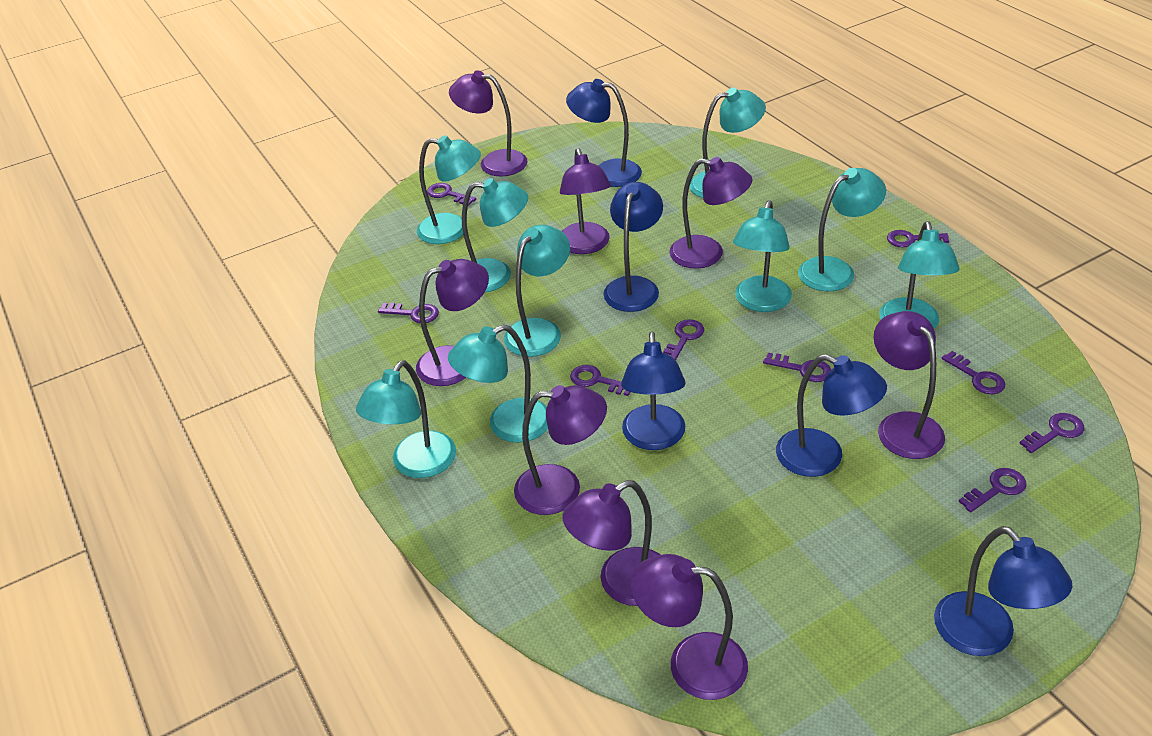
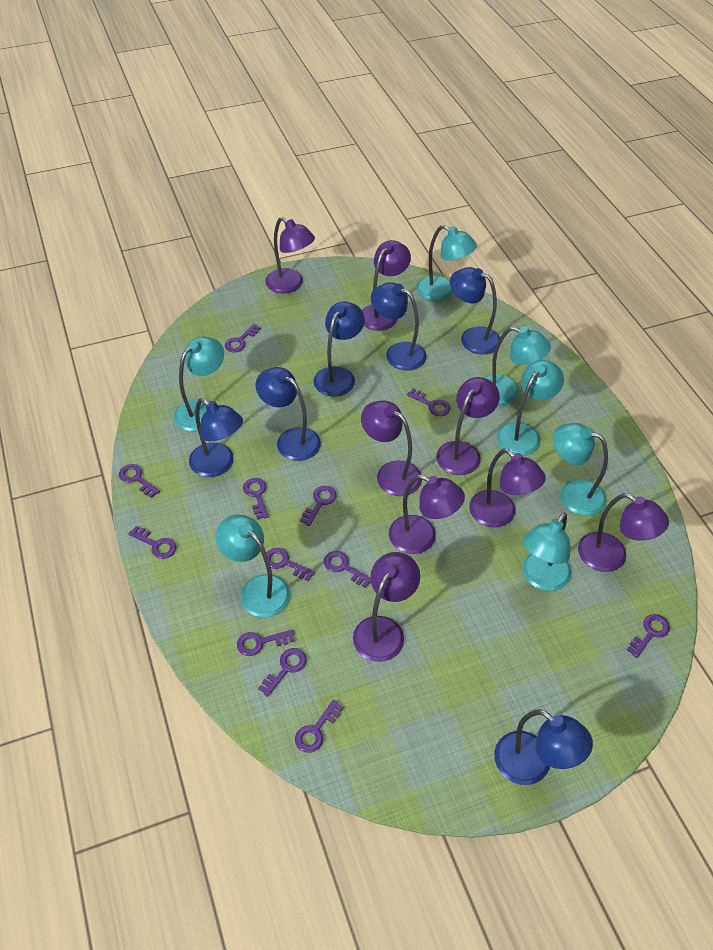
blue lamp: [566,79,642,187] [604,182,663,312] [621,332,686,450] [776,354,887,477] [934,526,1072,656] = 5 -> [189,398,243,477] [256,367,321,461] [314,302,365,397] [371,282,427,371] [450,267,500,355] [494,709,593,785] = 6
purple key: [378,303,439,323] [427,183,476,205] [570,365,630,396] [663,319,704,360] [763,353,831,382] [887,230,949,247] [941,351,1005,394] [959,468,1026,512] [1019,413,1085,453] = 9 -> [119,464,160,498] [128,526,176,559] [225,323,261,352] [237,629,295,656] [243,478,269,519] [258,648,307,697] [267,548,315,581] [295,700,343,753] [300,486,337,526] [324,551,371,588] [407,389,451,416] [627,614,670,658] = 12
turquoise lamp: [356,360,456,478] [417,135,481,244] [448,324,548,443] [462,178,528,293] [504,225,570,357] [690,88,766,198] [733,200,792,312] [798,168,886,291] [879,221,960,329] = 9 -> [174,337,224,432] [216,514,290,617] [416,225,477,301] [484,326,551,405] [497,360,564,456] [522,512,571,591] [553,423,608,516] = 7

